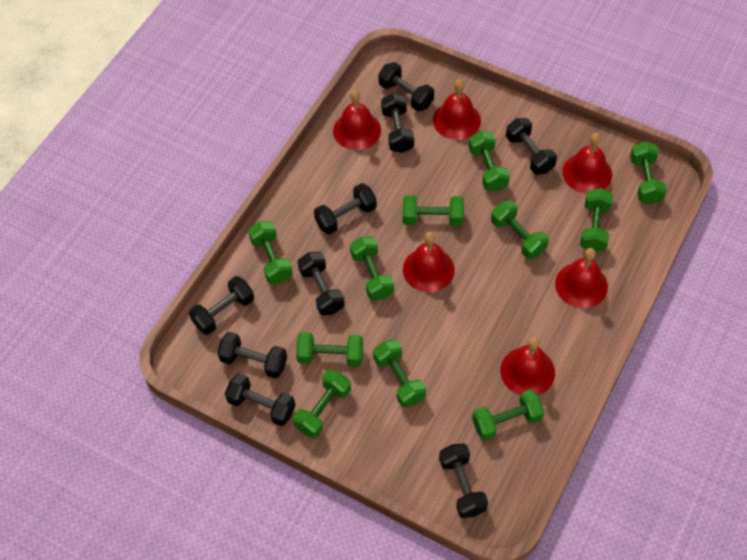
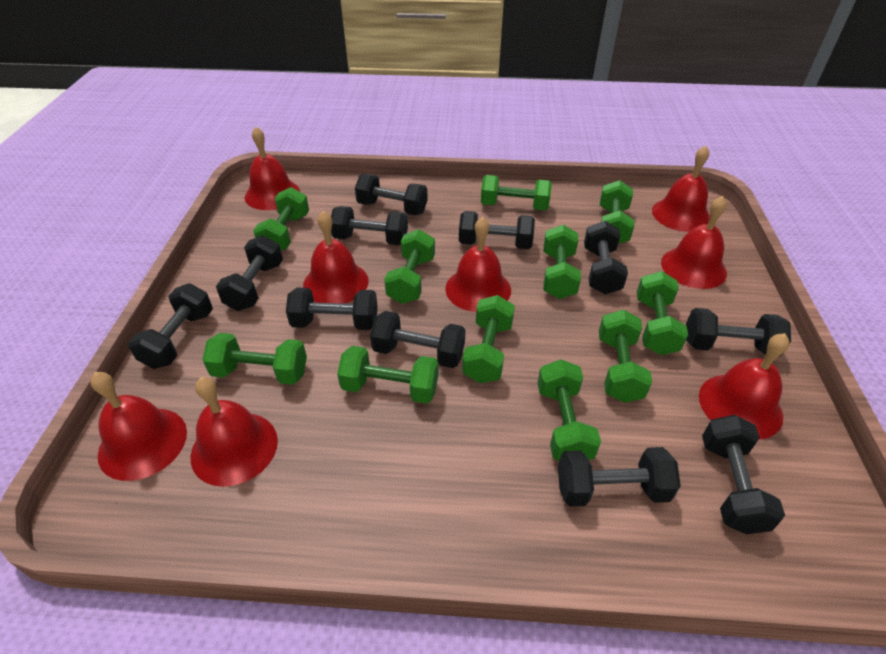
black dumbbell: [189,276,254,335] [217,332,287,379] [225,373,295,426] [298,252,345,315] [314,183,377,235] [378,62,434,112] [381,93,414,153] [439,443,488,518] [506,118,557,175] = 9 -> [128,283,213,369] [216,235,283,311] [286,288,378,330] [331,206,408,245] [355,174,428,215] [370,311,465,368] [459,211,535,249] [558,447,681,506] [584,221,628,294] [686,308,791,357] [702,415,785,534] = 11
red bell: [333,90,381,150] [403,232,455,292] [433,79,481,140] [500,337,555,395] [555,248,608,308] [562,133,612,194] = 6 -> [90,372,187,481] [190,377,278,487] [245,127,300,210] [303,211,369,304] [445,217,511,312] [652,146,710,232] [661,196,727,289] [699,333,790,440] = 8

